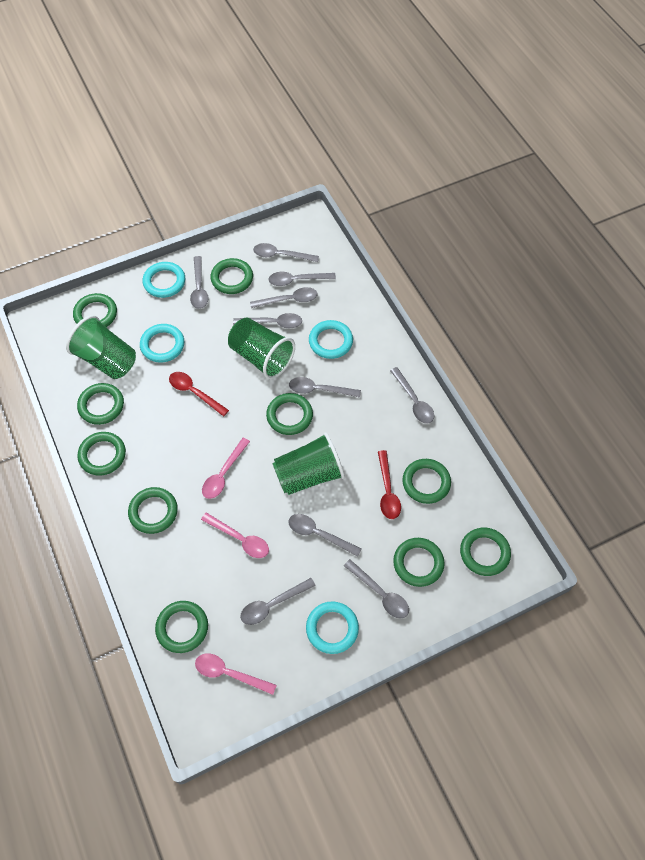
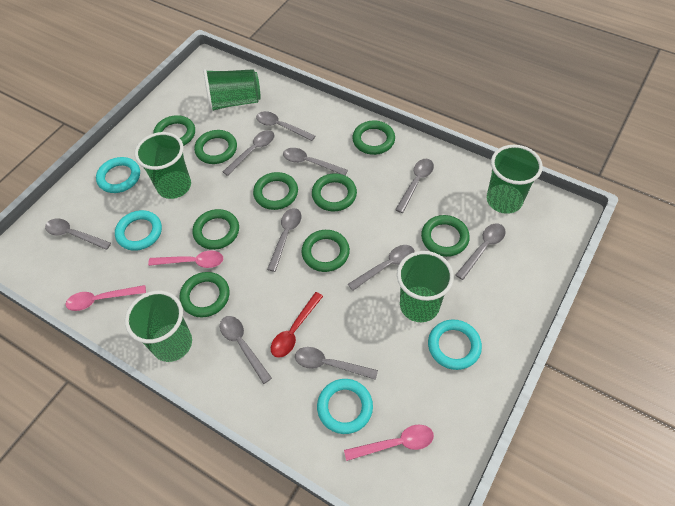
green cup: [66,315,136,379] [228,317,295,379] [272,432,345,495] = 3 -> [125,291,192,362] [135,132,191,199] [203,69,261,113] [397,251,454,322] [487,145,543,214] = 5
green ring: [73,293,117,327] [77,383,124,425] [78,432,126,476] [128,487,178,534] [155,601,208,653] [210,258,253,294] [266,393,313,435] [393,538,445,587] [402,459,451,504] [460,528,511,576] = 10 -> [153,115,195,146] [180,272,229,317] [193,209,239,250] [194,130,237,164] [253,172,298,210] [302,230,350,272] [312,173,357,211] [352,121,395,155] [421,215,470,257] = 9
red spoon: [169,372,229,417] [378,450,401,519] = 2 -> [271,292,323,358] = 1

